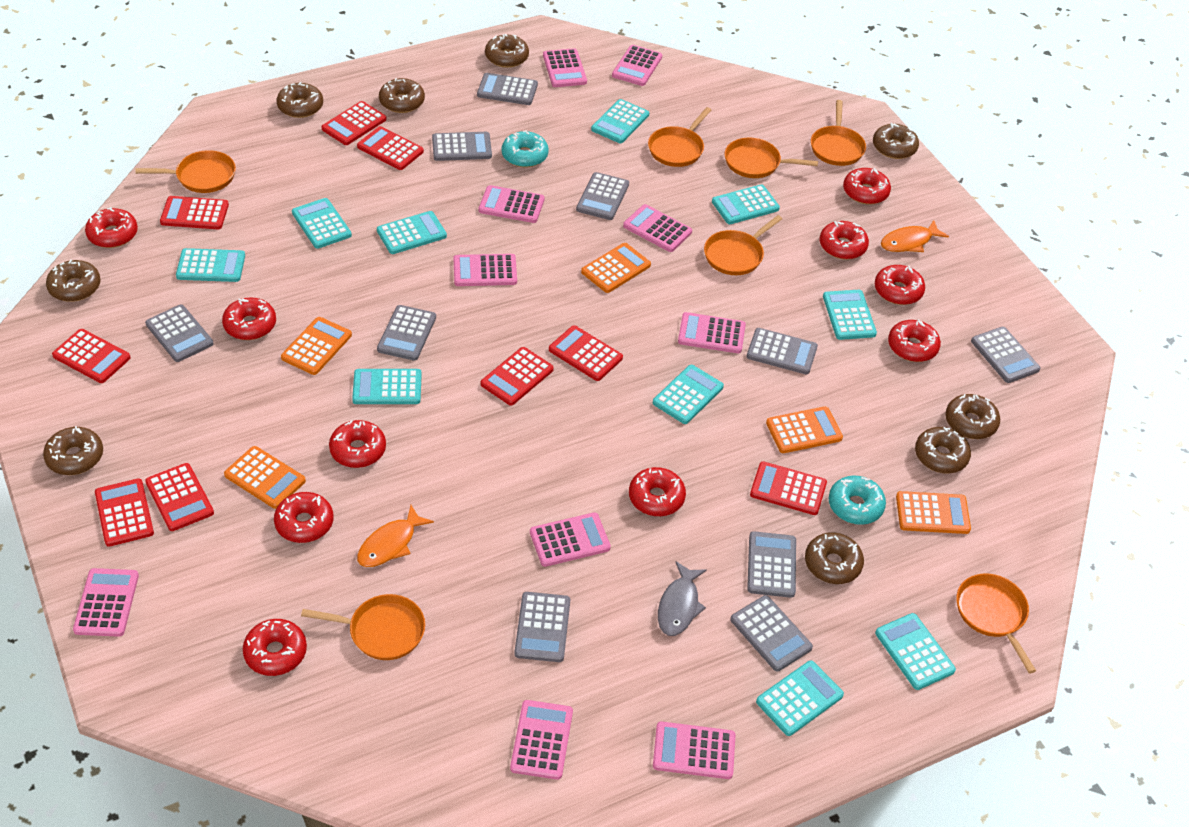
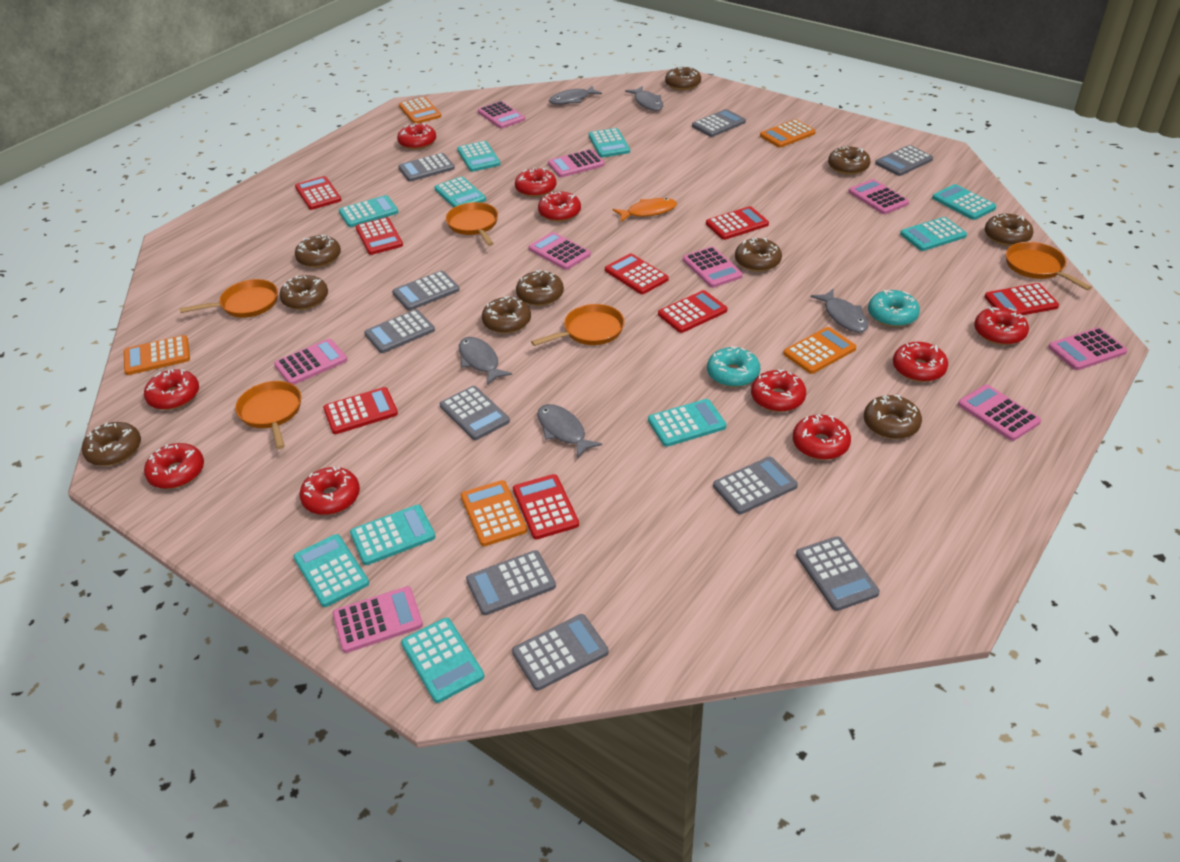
brown donut: [43,426,103,475] [46,260,101,302] [277,82,323,118] [379,78,425,113] [485,34,529,68] [805,532,864,584] [873,123,919,159] [915,427,971,473] [945,394,1000,439] = 9 -> [82,422,141,466] [279,275,328,310] [295,235,341,268] [482,296,531,334] [516,270,564,306] [665,66,701,90] [735,238,782,272] [828,146,871,175] [864,395,922,439] [985,214,1034,246] = 10
grey fish: [658,561,707,636] = 1 -> [459,337,512,385] [537,404,602,459] [549,86,602,105] [625,86,663,111] [811,289,868,333] = 5
orange fish: [357,505,434,567] [881,220,949,252] = 2 -> [613,198,677,222] = 1
orange pan: [136,150,236,193] [301,594,425,660] [648,107,711,167] [704,215,782,275] [724,138,818,178] [811,100,866,166] [956,574,1036,673] = 7 -> [179,279,278,318] [235,381,301,449] [446,202,498,246] [531,304,624,346] [1006,242,1092,290] = 5
pink calculator: [73,568,139,637] [453,254,517,286] [479,185,545,223] [510,700,573,780] [530,512,611,567] [543,48,587,87] [612,45,662,86] [623,204,692,252] [653,721,735,779] [678,312,746,353] = 10 -> [274,339,347,385] [333,586,423,653] [478,101,525,129] [529,232,591,270] [548,149,605,177] [683,247,743,288] [848,179,909,214] [958,384,1041,441] [1048,327,1127,370] = 9
red calculator: [52,329,131,383] [95,478,154,547] [145,463,214,531] [160,196,229,229] [321,101,387,145] [357,126,424,170] [481,347,554,405] [549,325,623,381] [750,461,827,515] = 9 -> [295,176,341,210] [323,387,398,434] [356,217,403,255] [513,474,579,539] [605,253,669,294] [658,290,727,333] [706,206,769,240] [985,283,1059,315] = 8

